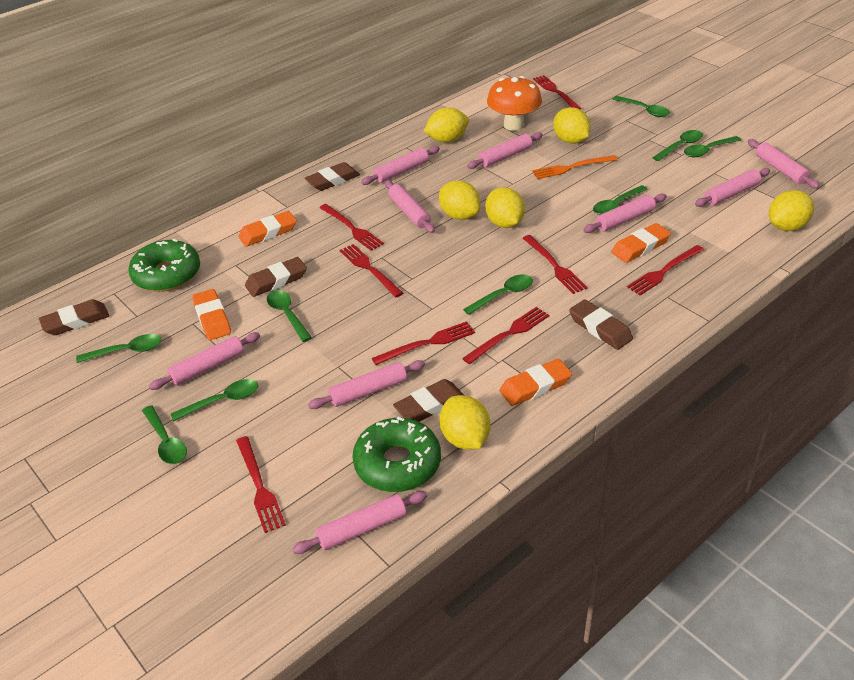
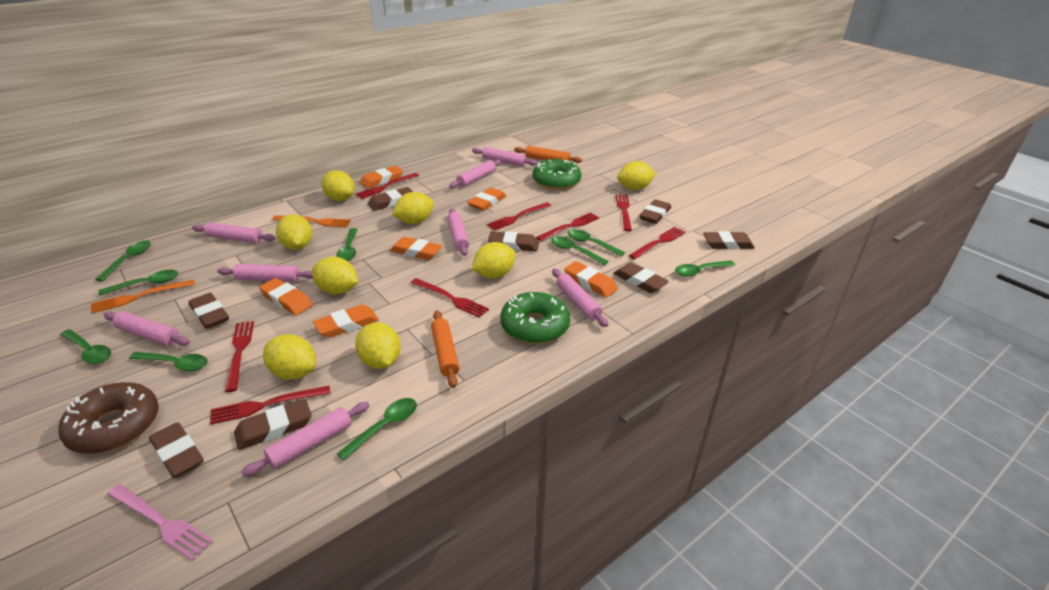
brown donut: none = 0 -> [58,382,159,454] = 1
brown eraser: [39,299,109,335] [245,257,307,297] [305,162,360,191] [393,379,464,422] [569,299,633,350] = 5 -> [149,422,204,478] [189,293,229,329] [234,399,312,450] [368,187,413,211] [488,231,539,251] [613,262,669,293] [639,200,671,224] [703,231,755,249] = 8
orange eraser: [192,289,231,340] [238,211,297,247] [499,359,572,406] [611,223,671,263] = 4 -> [259,278,313,315] [313,304,379,338] [359,166,403,188] [390,237,442,260] [467,188,506,211] [564,261,618,297] = 6
orange fork: [532,155,618,179] = 1 -> [91,279,195,313] [272,215,351,227] = 2
orange mushroom: [487,76,542,131] = 1 -> none = 0
orange rolling pin: none = 0 -> [431,310,459,388] [514,146,582,163] = 2
pink fork: none = 0 -> [107,484,213,561] = 1
pink rolling pin: [149,332,260,390] [292,491,427,554] [308,360,425,409] [361,146,440,185] [385,180,435,233] [467,132,543,169] [583,194,667,233] [695,168,770,207] [748,139,820,188] = 9 -> [103,311,190,346] [192,222,275,243] [217,264,313,282] [241,402,370,477] [447,208,469,256] [449,160,501,188] [472,147,537,167] [552,269,608,327] = 8
yellow lemon: [424,107,469,143] [439,180,481,220] [439,395,490,450] [485,187,525,228] [553,107,591,144] [769,190,814,231] = 6 -> [263,334,316,379] [276,214,312,250] [312,257,358,294] [321,170,355,201] [355,322,401,369] [392,192,434,224] [472,242,516,279] [617,161,656,190] = 8

